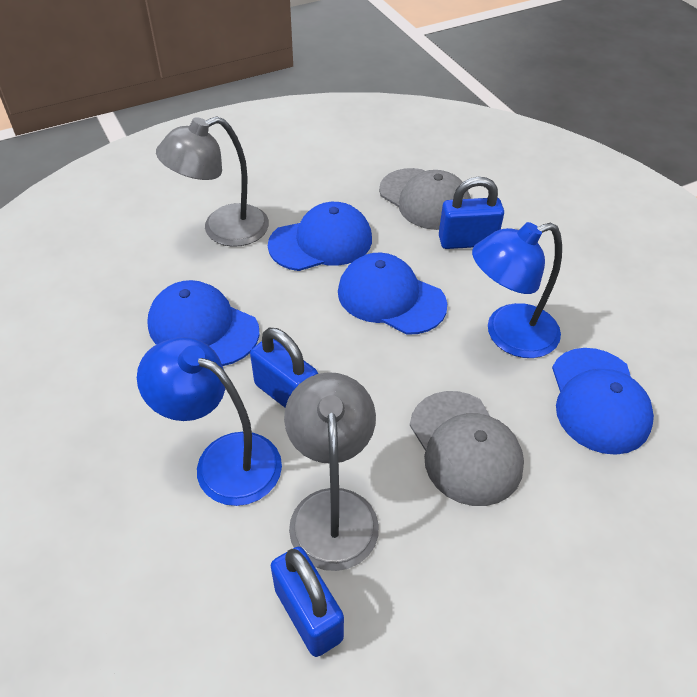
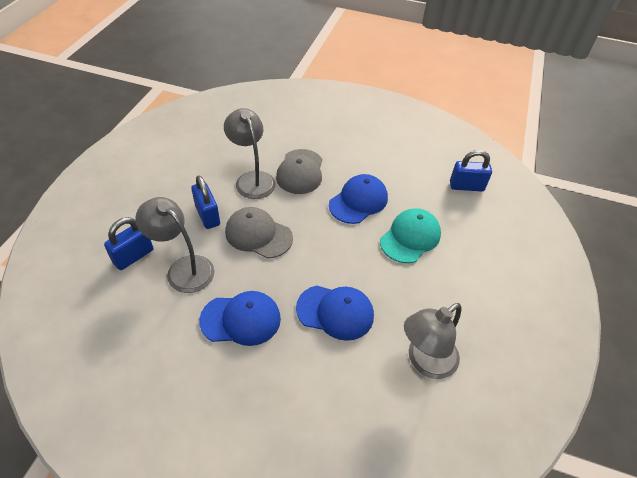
blue cap: [147,280,260,366] [268,202,372,271] [338,253,447,335] [552,348,654,455] = 4 -> [199,291,281,346] [296,286,374,341] [329,174,388,224] = 3
blue lamp: [137,337,282,506] [472,222,562,358] = 2 -> none = 0
grey lamp: [156,116,269,247] [284,372,379,571] = 2 -> [135,197,215,293] [224,108,276,199] [404,303,461,379] = 3
turquoise cap: none = 0 -> [380,208,441,263] = 1

